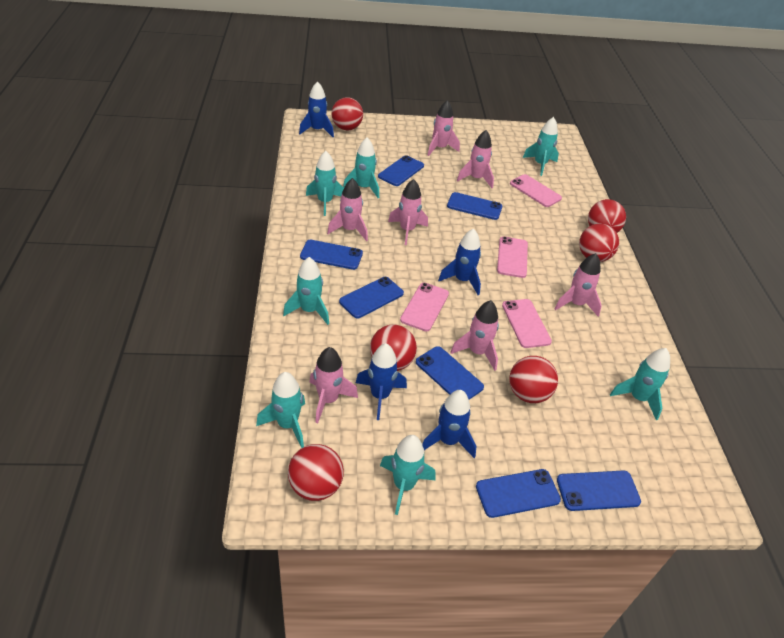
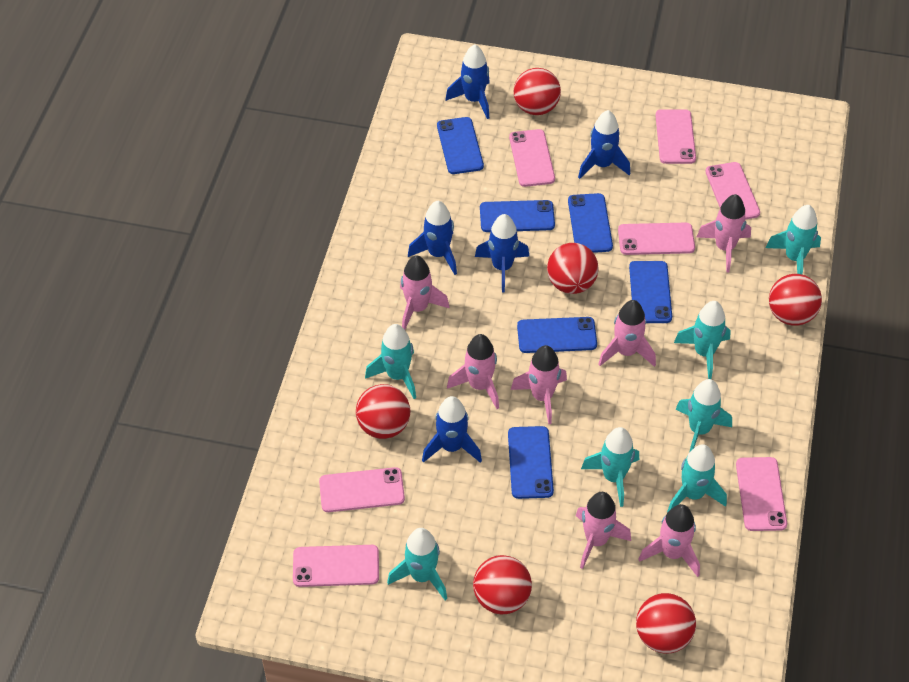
blue phone: [300,240,363,270] [339,277,404,318] [378,155,424,186] [416,346,484,400] [447,192,502,220] [476,469,561,518] [557,470,641,511] = 7 -> [437,117,484,174] [480,200,555,232] [508,426,554,499] [517,317,597,353] [568,193,613,253] [629,261,672,323] = 6
blue rocket: [299,81,334,137] [356,343,407,420] [422,390,476,458] [438,228,481,295] = 4 -> [408,201,457,275] [422,396,482,463] [445,44,490,119] [475,214,529,292] [578,110,630,179] = 5
pink phone: [400,283,449,331] [497,236,528,278] [502,299,552,348] [510,174,562,207] = 4 -> [293,545,379,587] [319,467,405,512] [509,129,555,187] [618,223,695,255] [655,109,696,164] [705,162,760,220] [736,457,787,531] = 7

